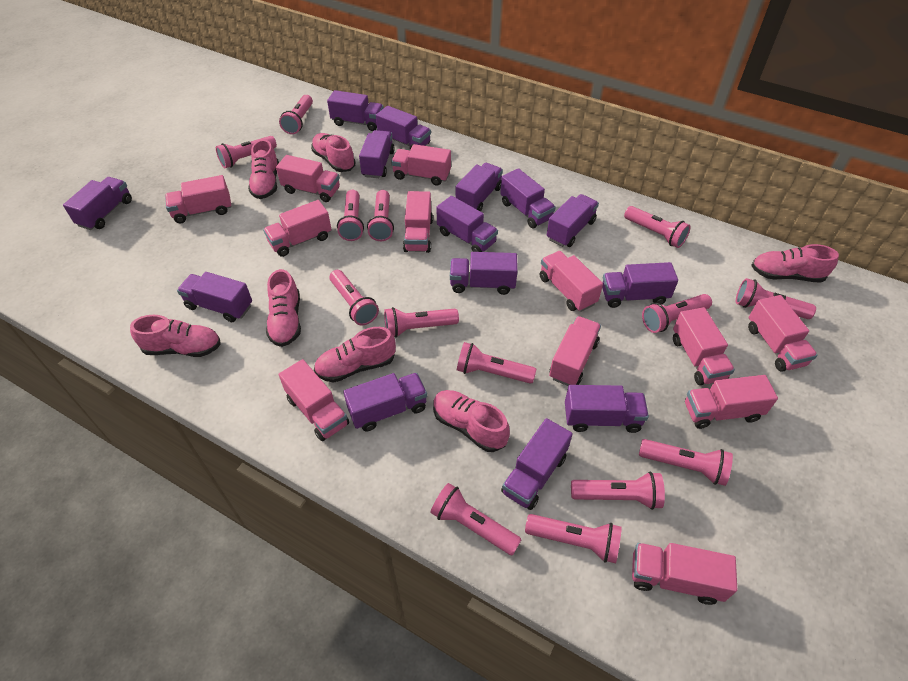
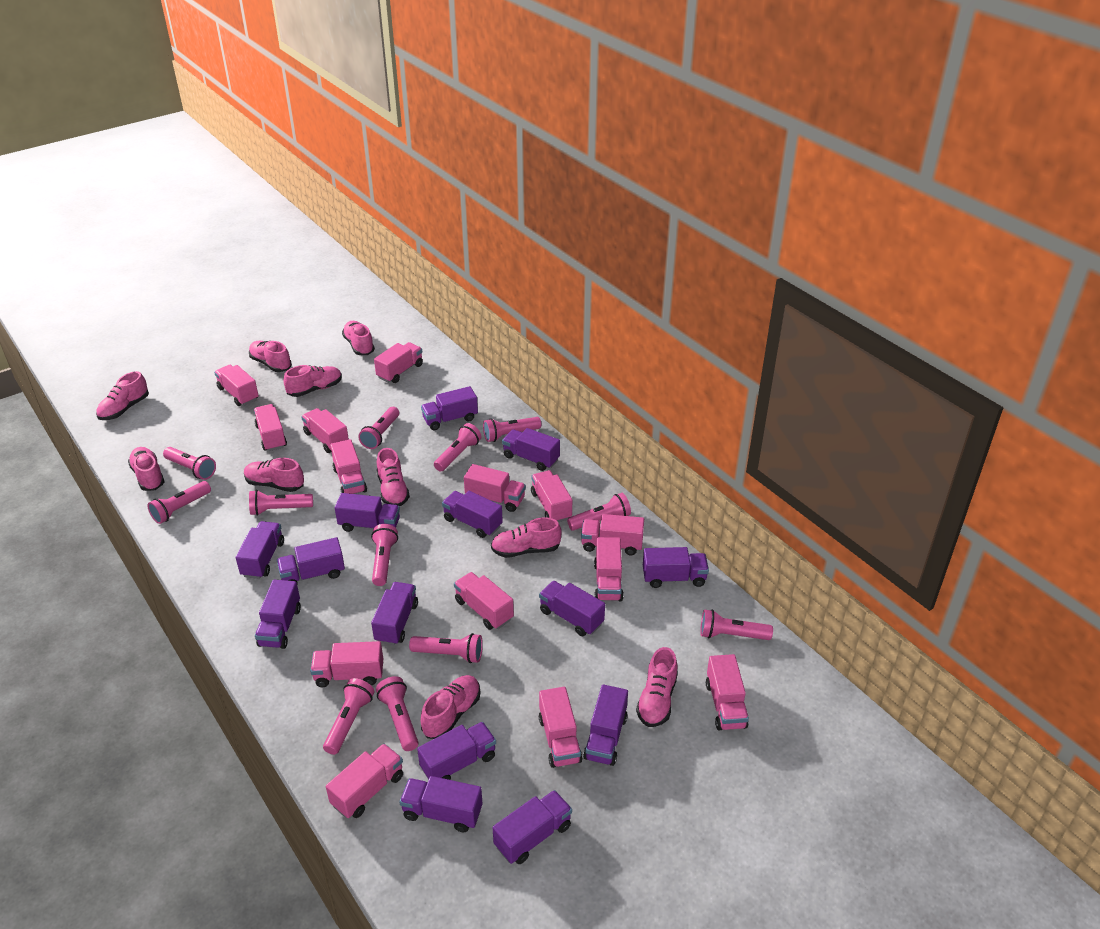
pink flashlight: [216,136,277,168] [279,95,313,134] [329,270,379,325] [337,190,364,241] [367,190,394,241] [384,307,459,338] [431,483,522,555] [457,342,536,384] [525,514,622,563] [571,472,665,510] [624,206,691,248] [639,439,733,486] [642,294,712,333] [736,278,816,319] = 14 -> [147,481,211,524] [163,447,216,480] [249,490,313,516] [323,678,374,755] [358,407,399,449] [371,524,398,586] [376,676,419,751] [409,633,483,663] [434,423,482,471] [483,417,541,442] [567,493,631,531] [700,609,773,640] = 12
pink shoe: [130,315,221,357] [248,139,279,199] [266,269,301,347] [311,133,355,172] [314,327,396,383] [433,390,510,452] [751,244,839,283] = 7 -> [96,371,149,420] [128,447,165,491] [244,458,304,492] [249,341,292,372] [283,365,342,397] [342,321,375,355] [377,448,410,506] [421,675,480,739] [491,517,562,558] [636,647,678,727] = 10
pink truck: [165,175,231,223] [263,200,332,257] [276,155,340,202] [279,359,349,441] [391,144,451,186] [403,191,433,253] [540,251,603,312] [549,316,601,386] [632,543,737,605] [673,307,735,385] [685,375,778,429] [748,295,818,372] = 12 -> [214,365,259,406] [254,404,287,451] [301,408,349,453] [310,641,384,687] [326,744,403,818] [330,439,367,494] [374,342,423,383] [454,572,514,630] [464,464,526,512] [531,470,572,522] [539,687,582,768] [581,514,644,555] [594,537,624,601] [706,654,749,730] = 14

